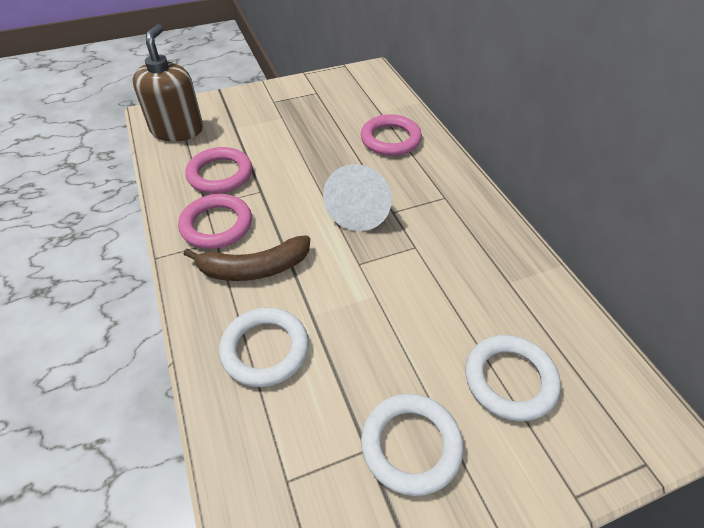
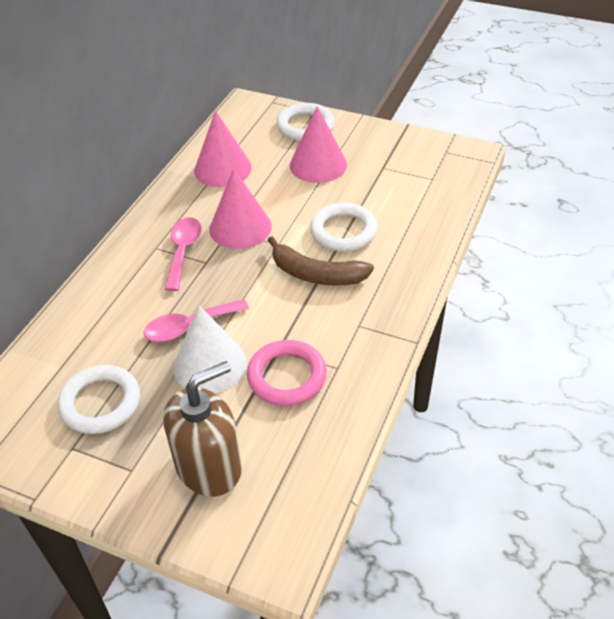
pink cone: none = 0 -> [194,111,252,187] [209,168,272,249] [290,106,347,183] = 3
pink ring: [178,194,252,249] [185,147,252,194] [361,114,422,156] = 3 -> [247,340,327,406] = 1
pink spoon: none = 0 -> [144,299,249,342] [165,217,202,291] = 2

